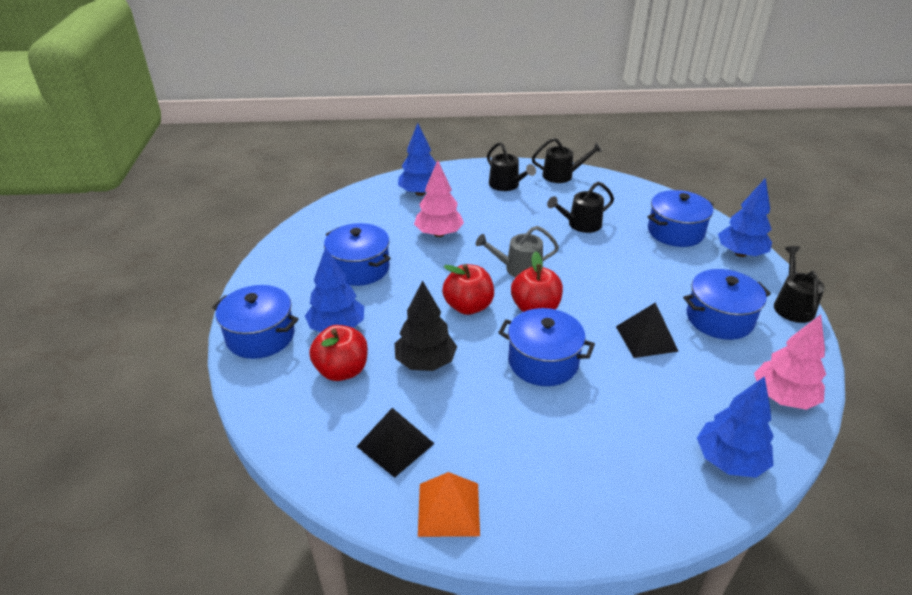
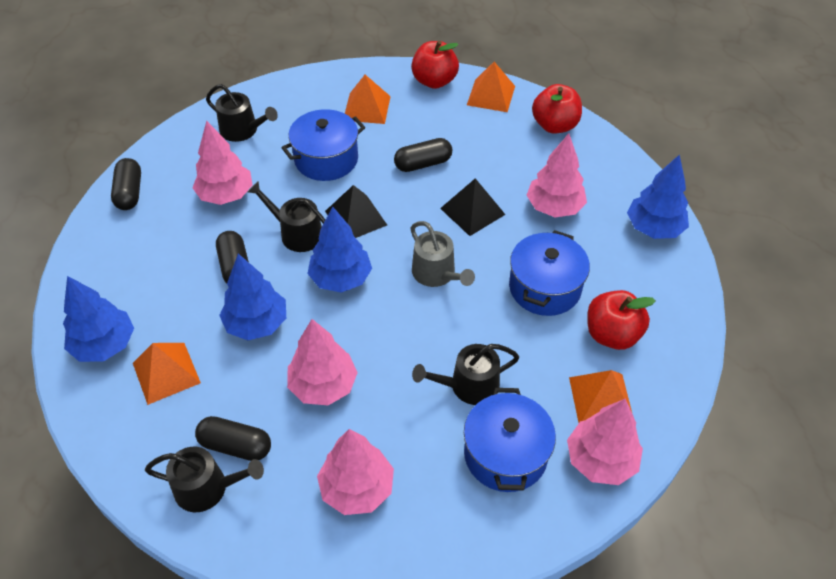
black capsule: none = 0 -> [111,158,141,210] [195,416,271,461] [216,231,249,283] [394,138,452,172] = 4
black tree: [395,280,457,371] = 1 -> none = 0
blue pot: [212,285,298,359] [324,223,391,286] [498,308,595,386] [648,190,714,247] [683,269,771,340] = 5 -> [281,109,365,181] [464,388,556,492] [509,230,590,316] = 3
orange pyramid: [418,472,480,537] = 1 -> [133,343,201,405] [345,75,391,124] [467,62,515,112] [569,370,632,423] = 4
pink tree: [414,160,464,237] [754,315,826,410] = 2 -> [192,121,252,205] [287,319,358,405] [317,429,394,515] [527,133,587,217] [567,398,643,485] = 5

